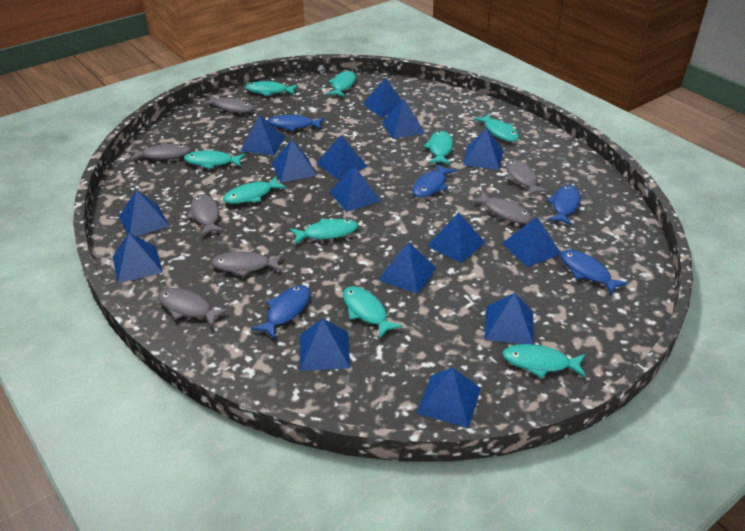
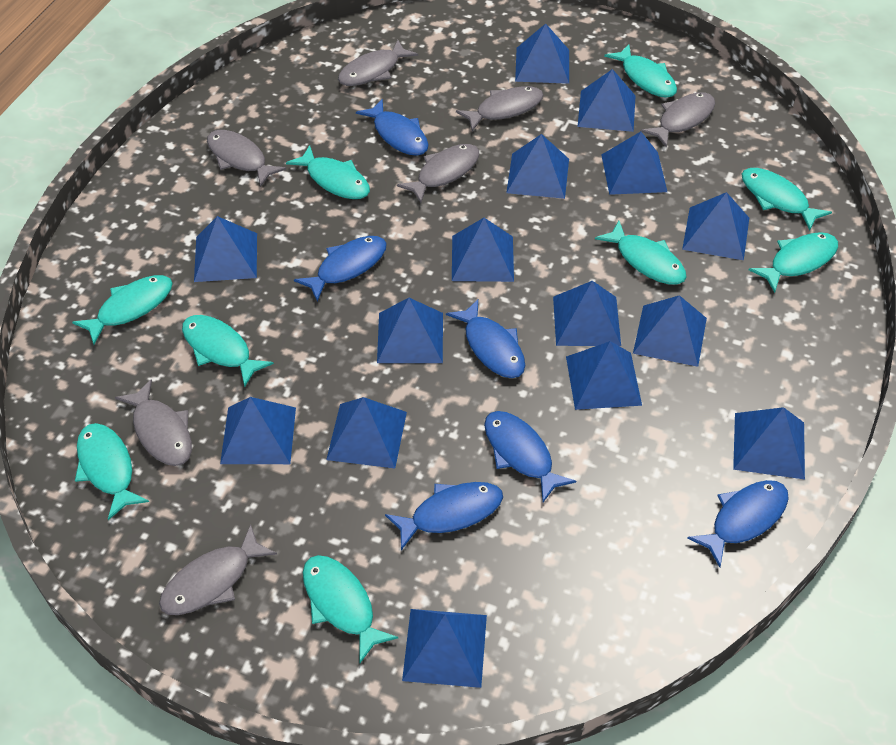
blue fish: [251,285,310,339] [268,115,325,131] [412,163,457,198] [546,185,581,226] [561,250,628,295] = 5 -> [294,236,387,302] [356,99,428,156] [385,482,503,550] [446,299,525,378] [484,411,576,502] [687,480,789,567] = 6

